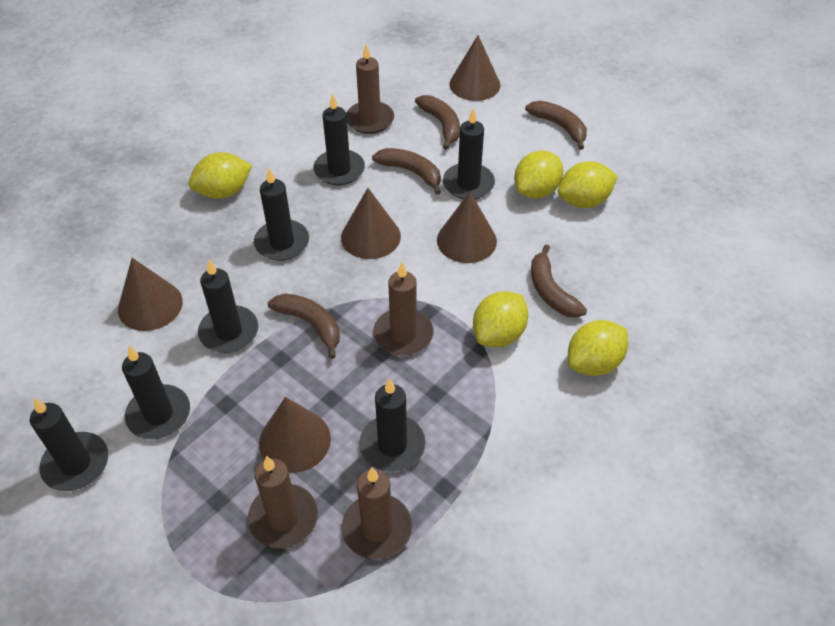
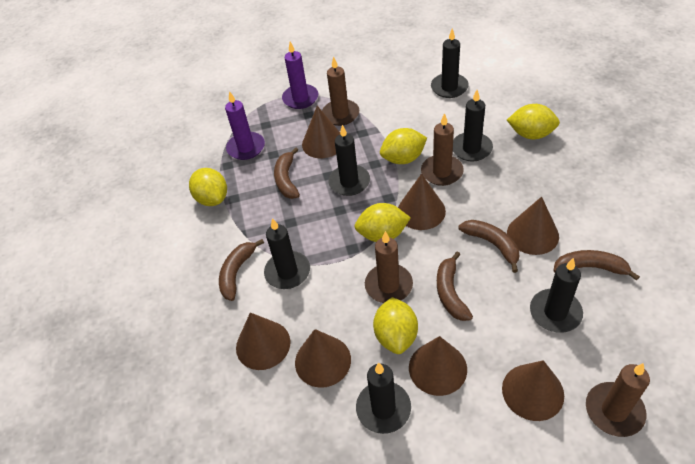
black candle: [30,398,108,491] [122,346,190,439] [198,260,258,353] [254,168,309,261] [313,94,365,185] [359,378,426,472] [443,108,495,199] = 7 -> [264,218,310,289] [328,125,370,196] [356,363,411,434] [431,28,469,98] [453,90,493,162] [530,258,583,333] = 6
brown cone: [118,258,183,331] [259,397,331,473] [341,188,401,259] [437,192,497,263] [449,35,500,101] = 5 -> [236,312,290,370] [295,329,351,388] [302,106,340,158] [398,174,446,230] [409,336,467,396] [502,360,564,421] [507,197,559,255] = 7
purple candle: none = 0 -> [225,91,265,160] [282,42,318,109] = 2

